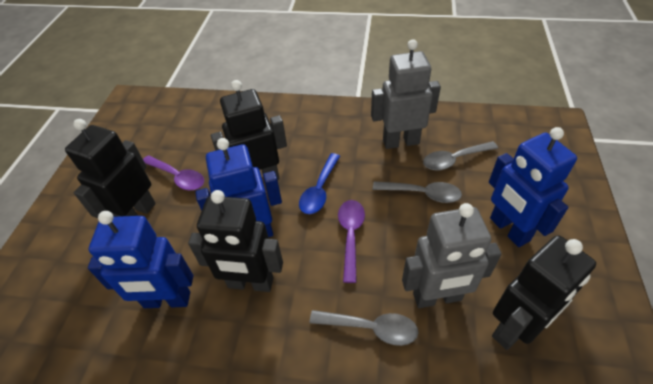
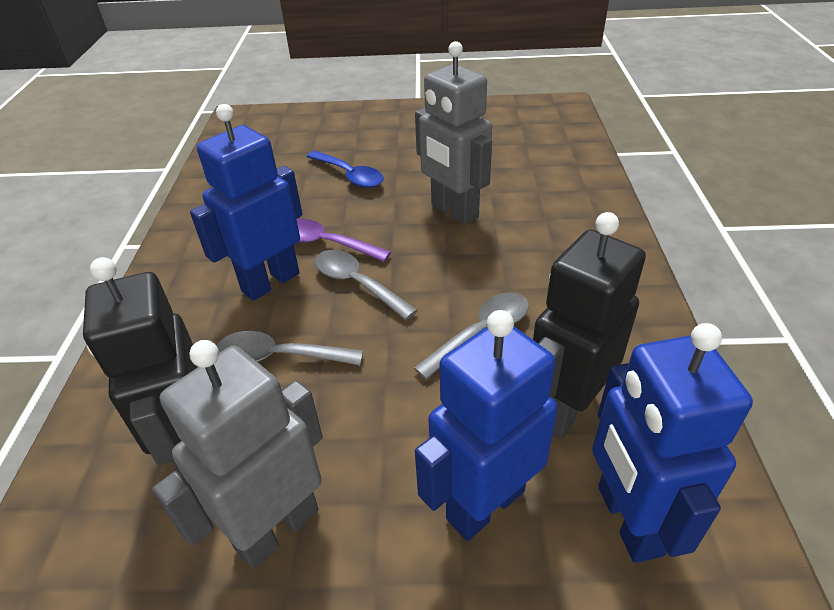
black robot: [65,119,156,218] [188,190,283,292] [211,80,287,180] [492,235,596,350] = 4 -> [83,257,198,479] [533,212,646,439] = 2
purple spoon: [143,155,204,190] [338,200,365,283] = 2 -> [296,219,391,262] = 1

